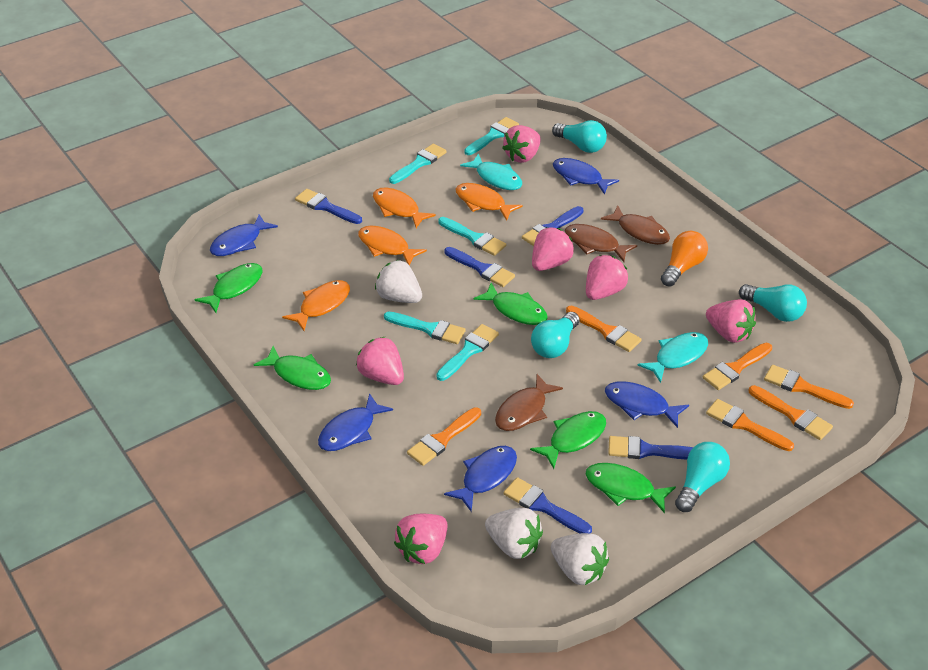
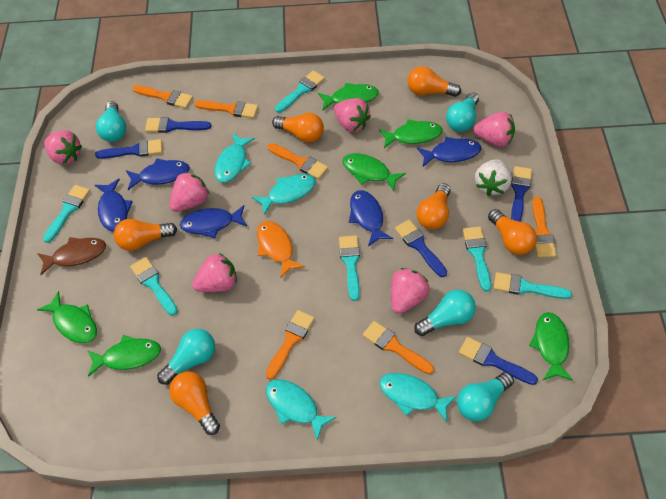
brown fish: [495,374,563,431] [565,224,637,262] [601,205,670,245] = 3 -> [37,237,106,275] = 1
green fish: [195,263,263,313] [254,346,331,390] [473,283,548,325] [530,411,606,469] [586,463,676,513] = 5 -> [37,291,97,343] [87,335,161,377] [318,83,379,111] [343,153,406,191] [379,119,442,148] [529,312,573,381] = 6
orange fish: [282,280,350,331] [358,226,427,266] [373,188,436,228] [456,183,523,221] = 4 -> [257,221,305,278] = 1
orange light bulb: [661,231,708,286] = 1 -> [114,219,177,251] [169,371,220,435] [272,113,324,143] [407,66,461,97] [417,183,451,230] [488,209,537,255] = 6
turquoise brush: [384,312,466,344] [389,144,447,184] [436,324,499,381] [438,217,506,256] [464,117,519,155] = 5 -> [43,185,90,243] [130,257,178,316] [275,70,325,113] [339,235,360,301] [463,226,491,292] [494,272,572,299] = 6
turquoise fish: [460,153,522,190] [637,332,708,383] = 2 -> [214,133,255,183] [252,174,316,215] [266,379,336,440] [379,373,457,423] = 4
turquoise light bulb: [531,312,580,358] [552,120,607,153] [675,442,730,512] [739,284,807,322] = 4 -> [96,101,126,142] [157,329,215,385] [414,290,476,336] [446,92,479,132] [457,372,514,421] = 5
white strawberry: [375,260,422,303] [485,508,543,559] [551,533,609,585] = 3 -> [475,159,512,196] = 1

